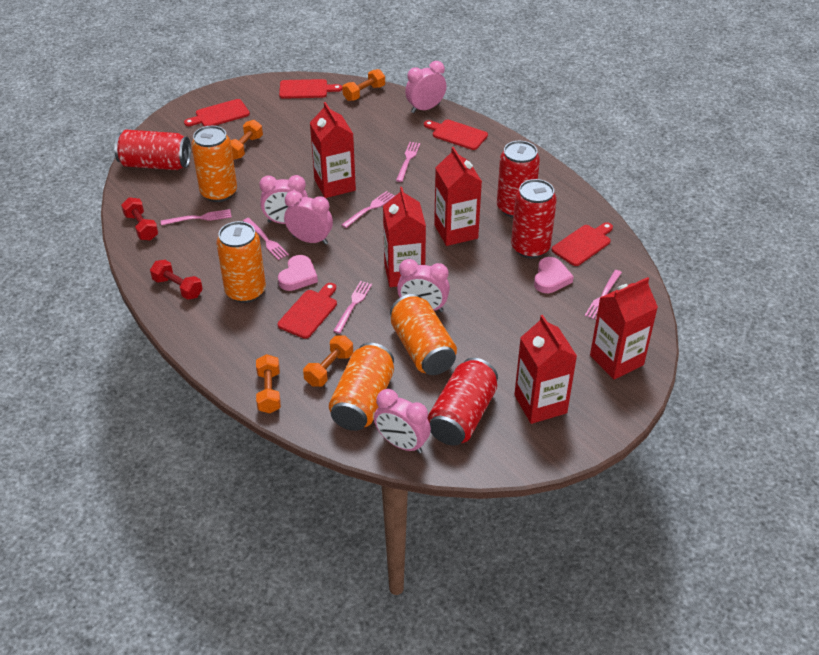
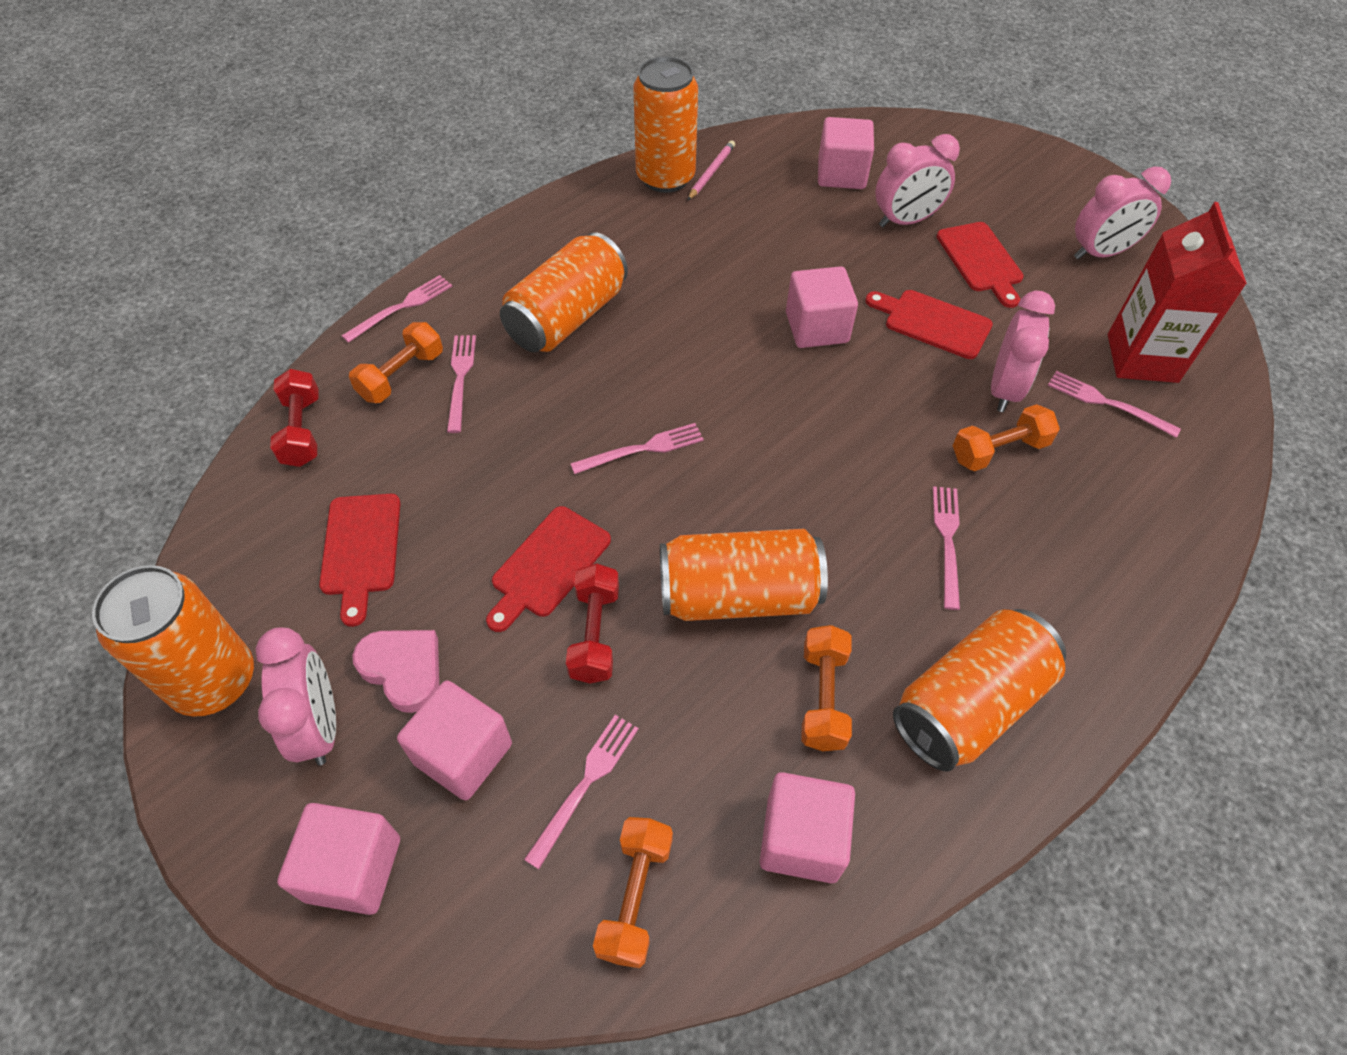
orange can: [191,126,237,202] [216,221,266,303] [329,343,394,431] [390,294,457,375] = 4 -> [92,565,254,717] [500,232,628,352] [633,57,698,193] [660,529,828,621] [893,609,1066,771] = 5
pink clock: [259,175,308,224] [284,190,333,245] [374,389,431,454] [397,259,450,312] [405,61,446,113] = 5 -> [256,627,336,766] [875,134,960,227] [991,291,1055,412] [1074,166,1171,259] = 4
pink cube: none = 0 -> [277,803,400,915] [397,680,512,800] [760,772,855,883] [786,266,858,348] [818,117,874,189] = 5
pink heart: [278,255,318,291] [534,257,574,293] = 2 -> [352,630,439,713] = 1
pink pencil: none = 0 -> [687,140,735,201] = 1
red can: [114,130,191,170] [428,358,498,446] [497,141,540,218] [511,179,557,258] = 4 -> none = 0
red carton: [310,102,356,198] [383,187,426,287] [434,147,482,246] [514,315,577,424] [590,277,658,380] = 5 -> [1108,202,1247,383] = 1
red cutting board: [184,99,250,127] [278,283,337,339] [279,79,342,99] [424,120,488,150] [552,222,613,266] = 5 -> [319,494,401,627] [486,506,611,632] [865,290,993,359] [937,222,1024,308] = 4

